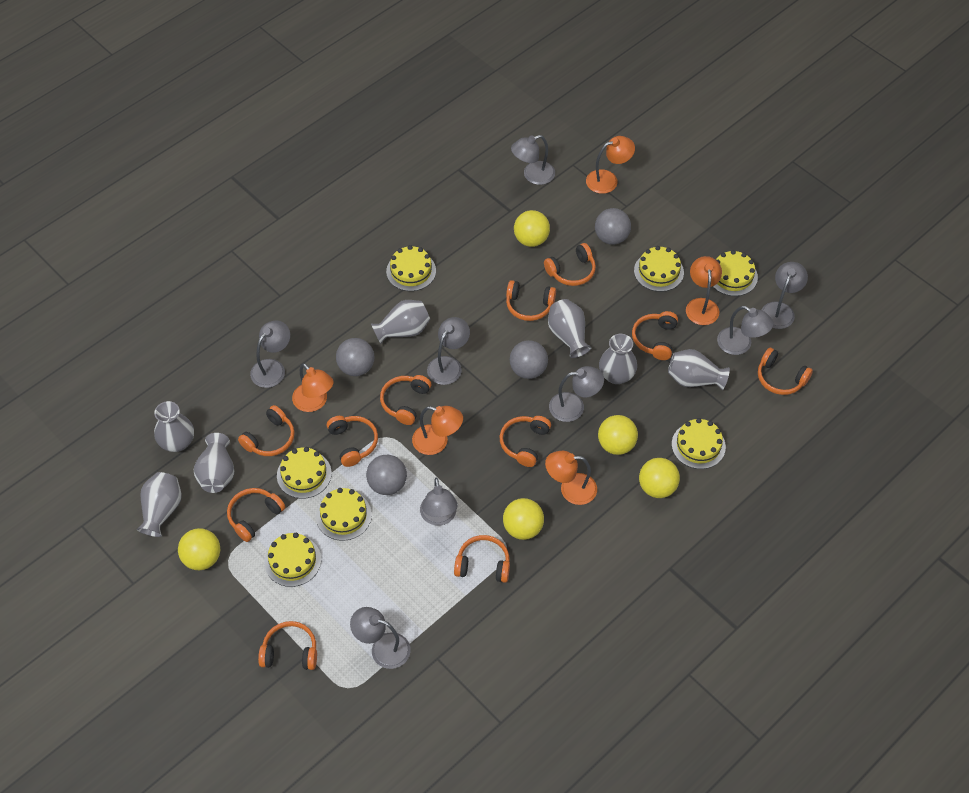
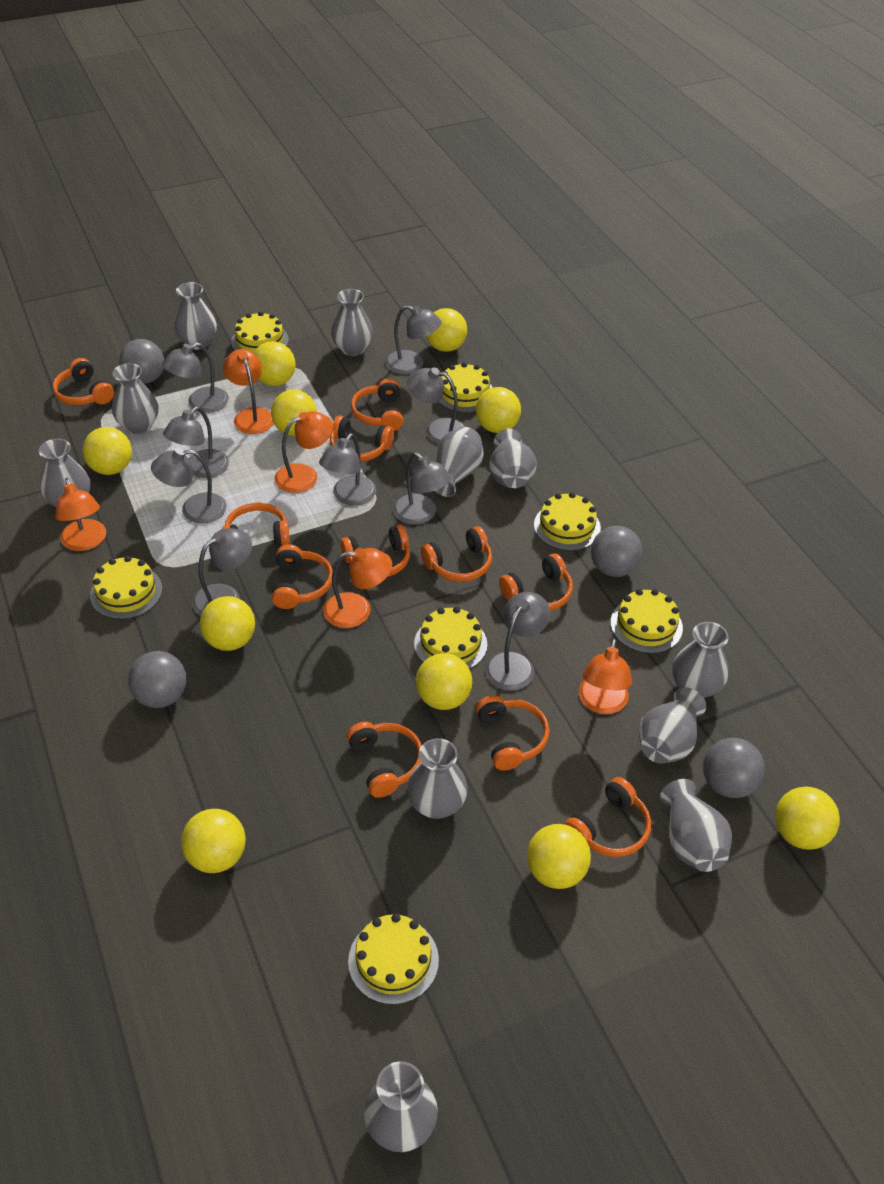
grey lamp: [250,320,290,388] [350,607,411,669] [420,478,458,526] [427,317,470,385] [511,135,555,185] [549,366,604,422] [717,306,773,355] [762,262,808,329] = 8 -> [151,448,227,523] [162,342,229,413] [163,406,229,478] [192,528,252,616] [319,433,376,505] [385,305,442,374] [393,452,451,525] [407,368,465,444] [485,592,550,691] = 9
grey vase: [137,472,182,537] [154,401,194,452] [194,433,234,493] [371,300,430,344] [548,299,591,358] [599,334,637,384] [668,349,730,390] = 7 -> [38,439,91,507] [112,363,159,434] [174,282,217,350] [331,289,373,356] [364,1061,438,1152] [407,738,468,819] [434,427,484,497] [489,429,537,488] [639,687,706,763] [660,779,732,872] [672,622,729,698] = 11
yellow ball: [178,528,220,570] [503,498,544,540] [514,210,550,247] [598,415,638,455] [639,458,680,498] = 5 -> [83,427,132,475] [181,809,246,873] [200,596,255,651] [254,341,295,386] [271,390,317,436] [416,653,472,710] [426,308,467,352] [476,387,521,433] [527,824,591,889] [775,787,840,850] = 10

